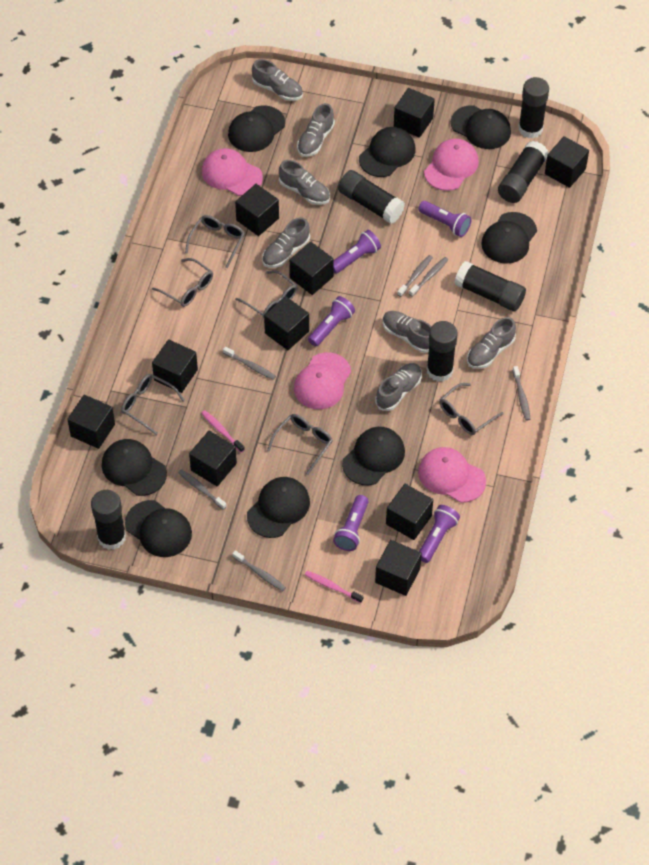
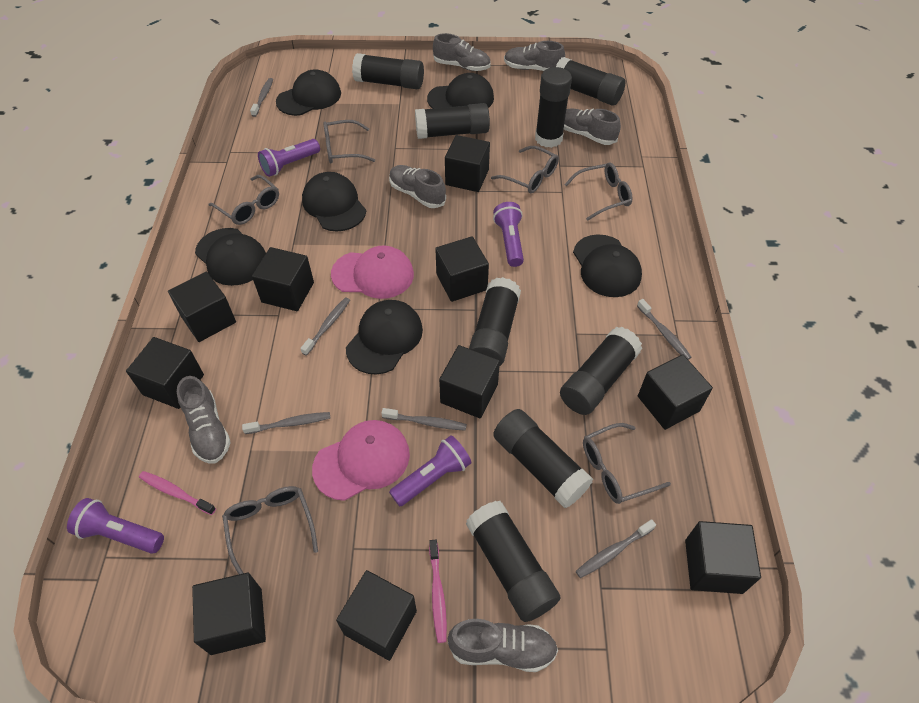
black cap: [102,439,167,496] [125,500,192,557] [228,105,285,152] [247,477,310,538] [342,427,405,485] [359,127,416,177] [451,105,511,149] [481,212,537,264] = 8 -> [195,228,266,286] [276,69,341,116] [302,172,366,231] [346,300,423,375] [427,73,494,109] [573,234,642,297] = 6
black glue stick: [91,490,126,550] [338,170,405,224] [427,321,458,382] [455,261,526,311] [498,141,548,203] [518,77,549,138] = 6 -> [352,53,424,89] [415,103,490,139] [466,501,561,622] [469,277,521,366] [493,409,593,508] [535,67,572,148] [556,57,626,106] [560,327,642,415] = 8
grey shoe: [252,59,303,101] [262,217,310,268] [279,160,330,205] [297,103,335,157] [375,363,422,411] [383,311,431,353] [467,317,516,369] = 7 -> [177,376,231,463] [389,165,446,208] [433,33,491,71] [448,619,558,672] [504,41,565,71] [564,109,621,145] = 6
pink cap: [202,148,263,196] [294,352,351,409] [418,447,486,503] [424,139,479,191] = 4 -> [312,420,410,501] [331,246,414,299] = 2
purple flashlight: [308,296,355,347] [333,230,381,274] [333,495,369,551] [418,201,471,237] [419,505,460,563] = 5 -> [67,498,164,554] [258,139,320,177] [389,435,472,506] [493,202,524,267] = 4

